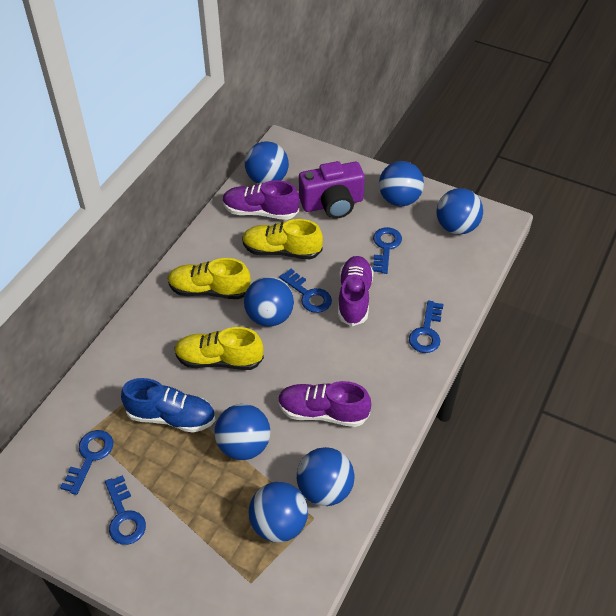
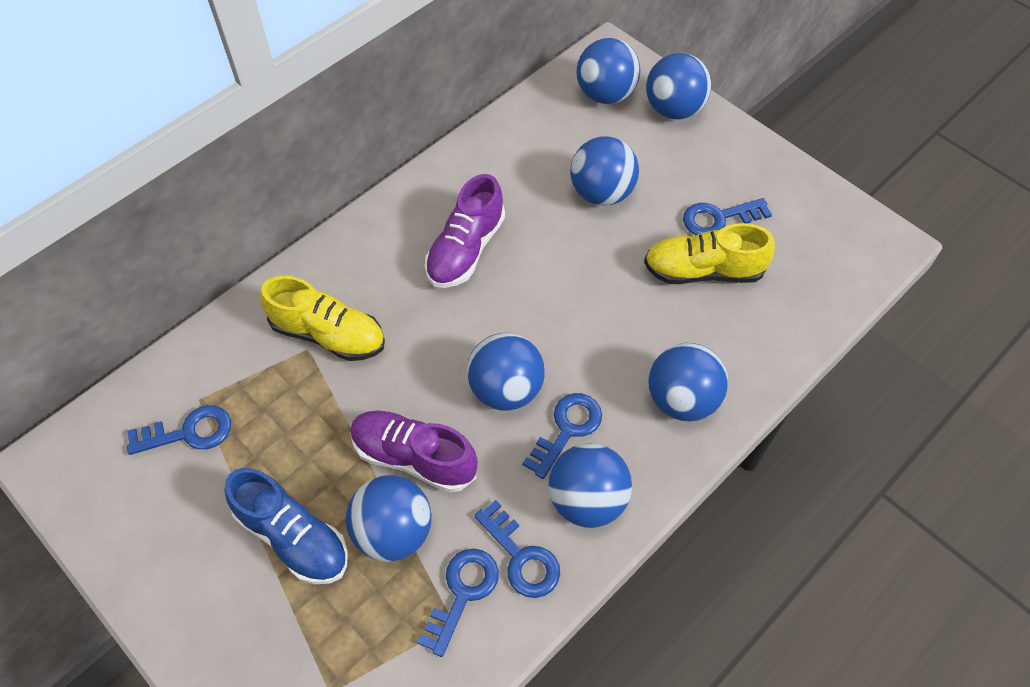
purple camera: [299,161,365,219] = 1 -> none = 0
purple shoe: [222,180,299,220] [278,381,371,427] [338,256,374,326] = 3 -> [350,410,478,493] [425,174,505,288] = 2
yellow shoe: [168,258,251,299] [174,327,264,370] [242,219,323,259] = 3 -> [260,276,385,361] [644,223,775,284] = 2

